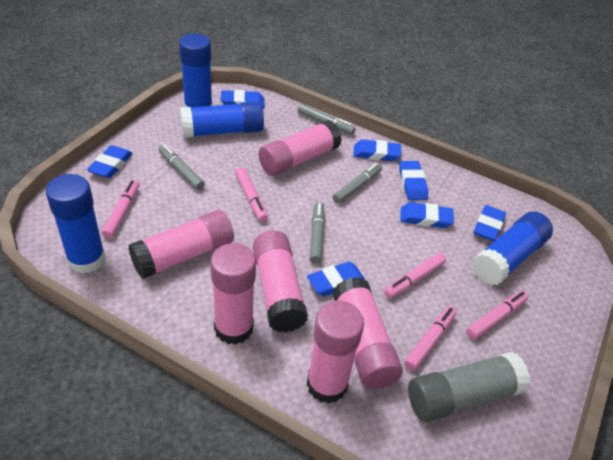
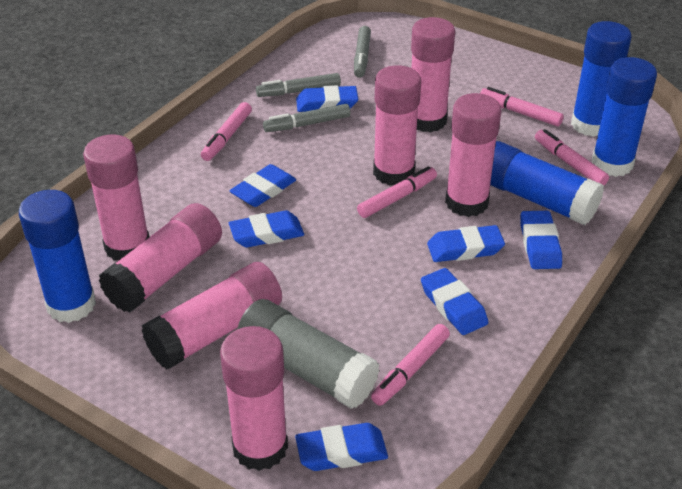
grey marker: [158,145,205,190] [298,104,356,135] [310,202,325,263] [333,163,382,204] = 4 -> [256,73,341,97] [263,104,350,132] [354,26,371,78] = 3
pink glue stick: [128,210,234,279] [210,243,256,345] [253,230,308,332] [258,120,342,176] [307,301,364,404] [332,277,403,389] = 6 -> [83,135,149,261] [99,203,222,313] [142,262,282,369] [220,326,288,471] [373,65,421,186] [411,17,455,132] [445,93,501,217] = 7

